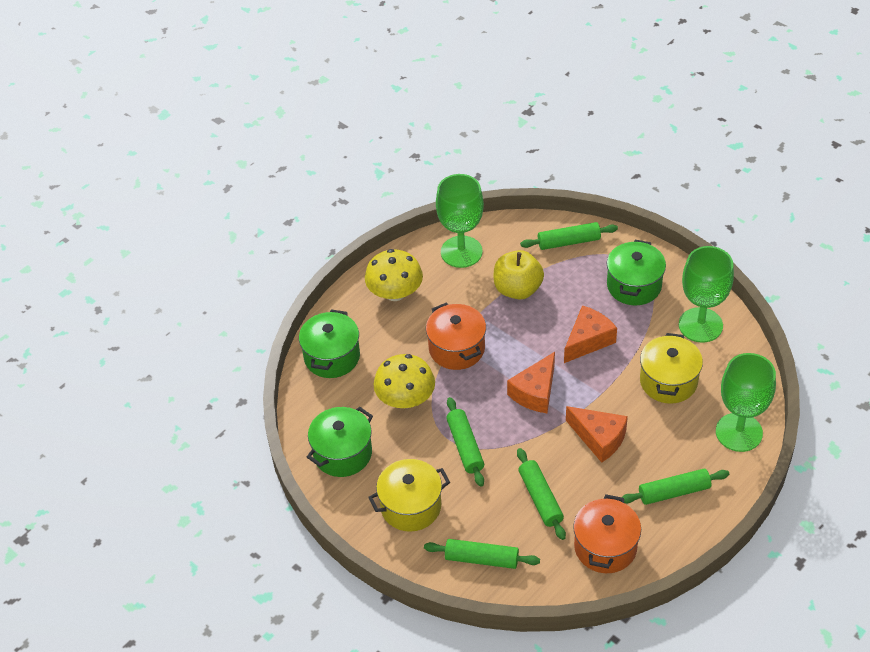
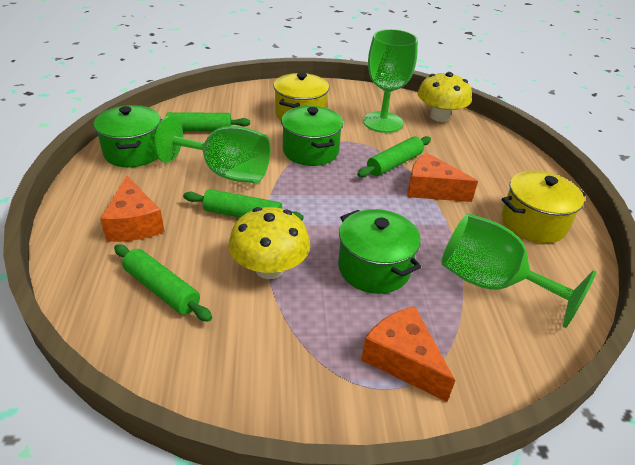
green rolling pin: [424,539,540,569] [446,397,484,487] [517,448,566,540] [520,222,618,250] [622,469,729,505] = 5 -> [114,244,212,322] [161,112,250,131] [183,189,304,220] [357,136,431,177] = 4
orange pot: [426,302,486,370] [573,494,641,573] = 2 -> none = 0
yellow apple: [494,250,544,300] = 1 -> none = 0

